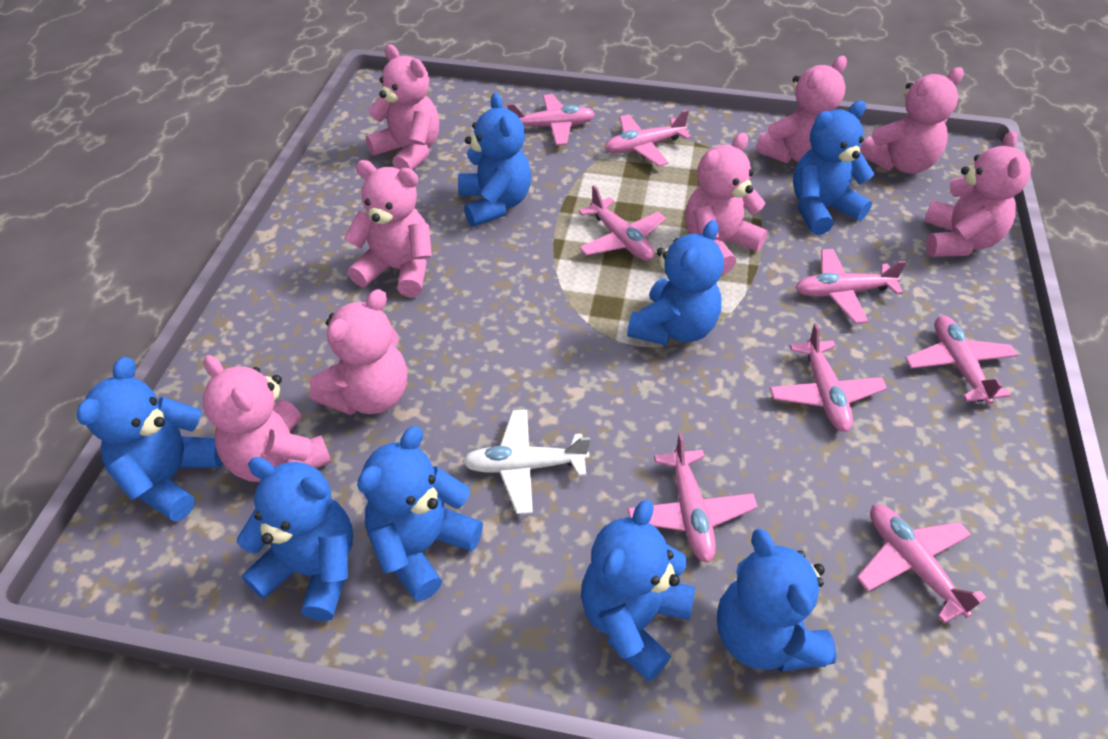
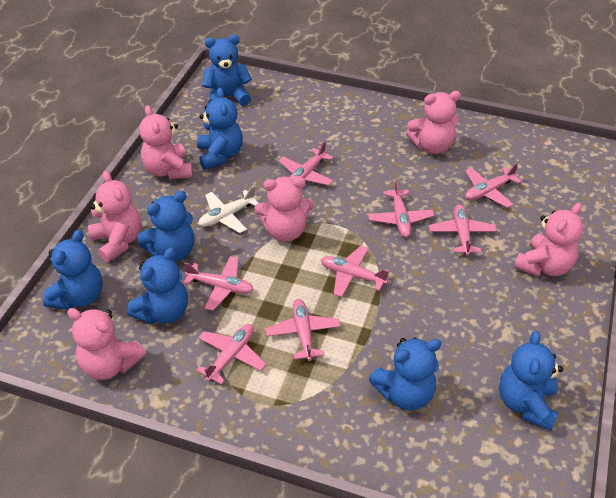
blue teddy bear: [77,357,223,522] [237,457,353,621] [357,426,483,601] [458,92,531,227] [581,500,695,682] [627,220,724,346] [717,529,836,672] [793,101,875,235] = 8 -> [43,230,103,310] [127,247,188,324] [137,191,194,261] [197,88,243,170] [202,35,252,106] [369,338,441,410] [499,330,563,430] = 7
pink teddy bear: [203,355,331,482] [310,289,407,415] [344,160,432,297] [366,44,439,170] [685,133,768,275] [756,56,847,163] [860,67,964,174] [924,130,1031,257] = 8 -> [67,308,146,380] [88,171,141,262] [139,105,193,179] [255,177,314,242] [406,91,461,154] [514,203,583,276] = 6

